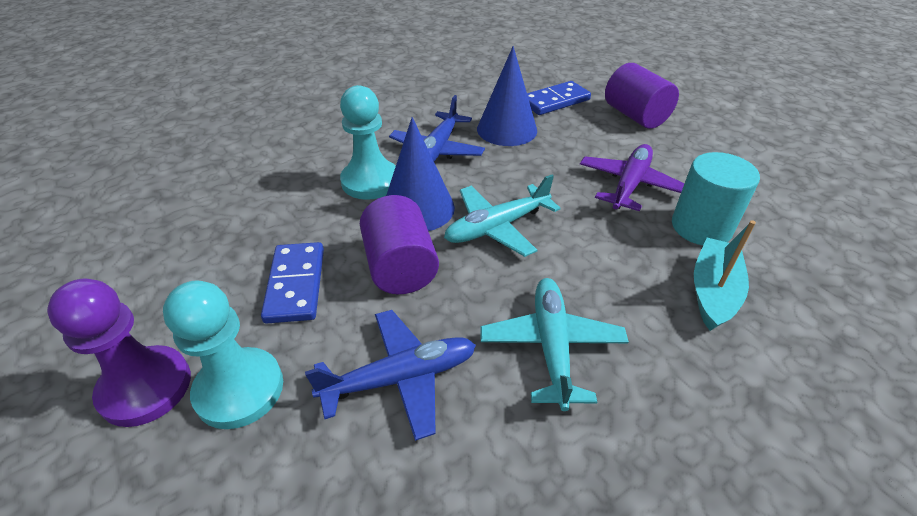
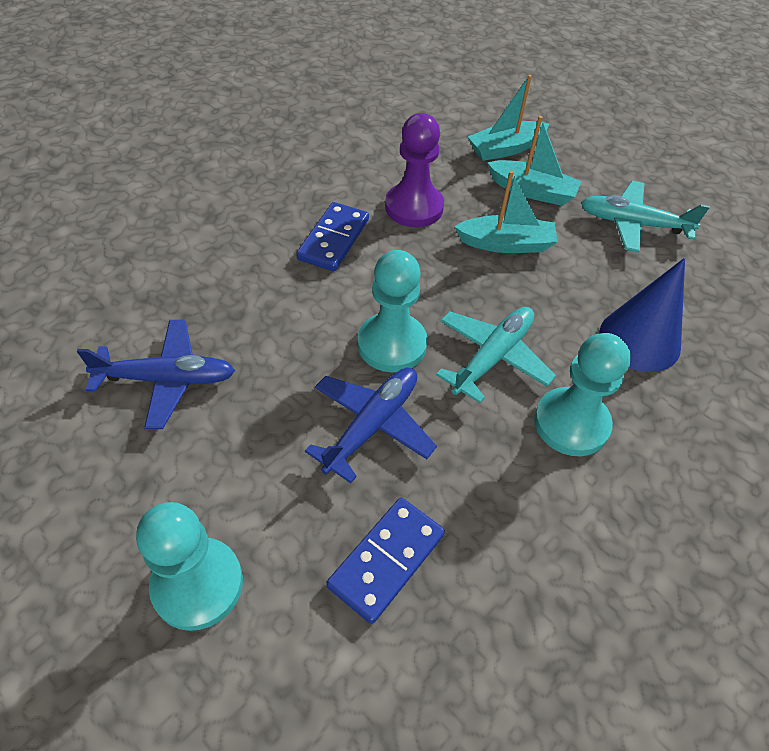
blue cone: [386,117,455,231] [477,46,537,146] = 2 -> [599,258,685,372] = 1
purple cylinder: [360,195,439,294] [605,63,679,129] = 2 -> none = 0
purple plane: [580,144,685,211] = 1 -> none = 0
turquoise boat: [694,220,756,331] = 1 -> [454,171,558,253] [468,75,549,161] [487,116,582,206] = 3
turquoise cylinder: [672,152,760,245] = 1 -> none = 0
turquoise pawn: [163,280,283,429] [340,85,396,200] = 2 -> [136,502,243,631] [358,250,428,372] [534,333,631,456] = 3

